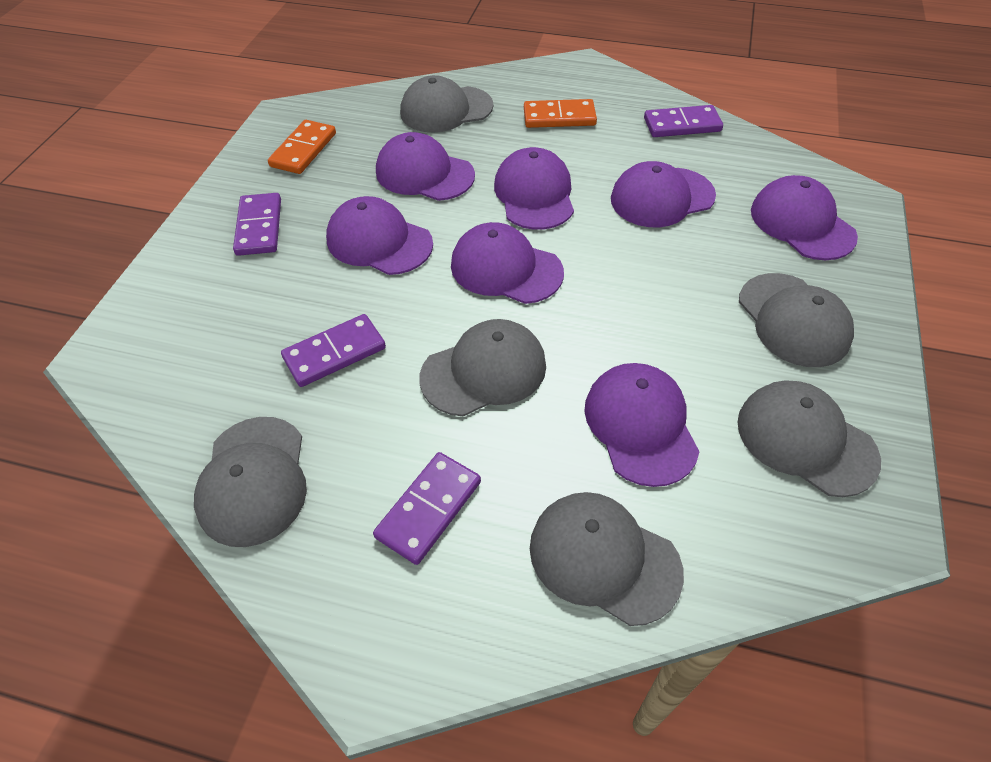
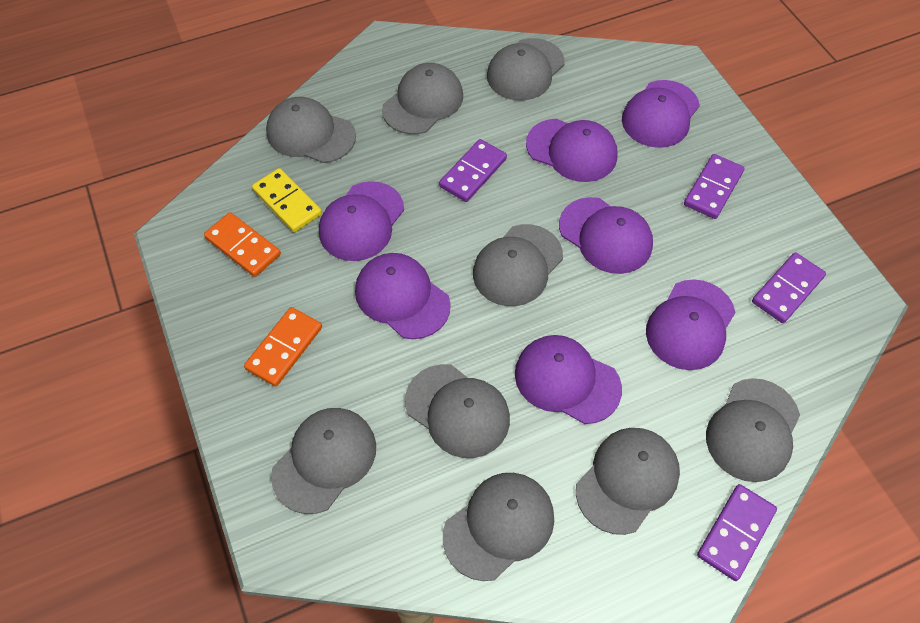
grey cap: [194,417,307,547] [400,75,494,132] [420,319,546,416] [530,492,684,626] [737,380,881,497] [739,273,854,367] = 6 -> [266,97,356,163] [271,408,376,514] [382,63,463,134] [405,364,510,458] [443,473,554,581] [473,224,563,306] [487,38,565,101] [576,428,680,535] [706,378,800,482] = 9
yellow domino: none = 0 -> [252,168,322,232] = 1

